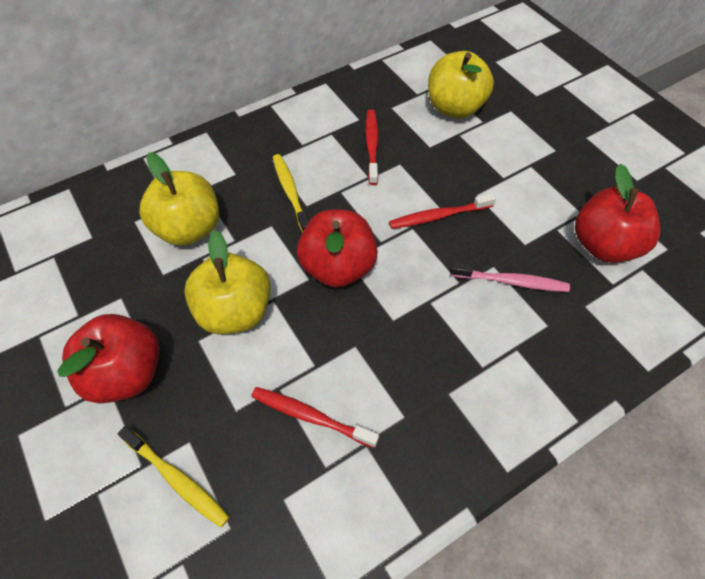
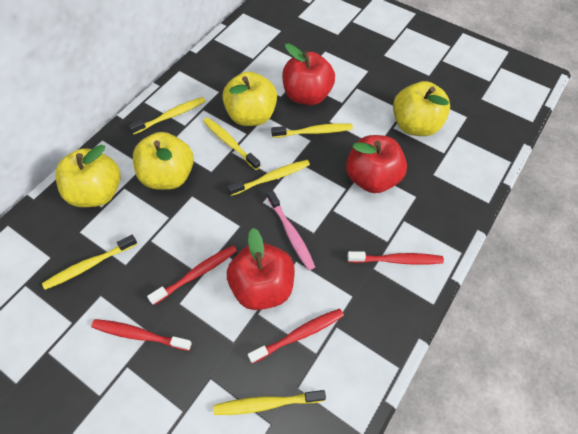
red toothbrush: [251,387,379,448] [365,109,378,185] [389,193,496,229] = 3 -> [91,319,192,351] [147,246,237,305] [248,309,344,363] [347,251,444,265] = 4
yellow apple: [139,152,219,246] [184,230,271,335] [428,51,494,118] = 3 -> [55,145,121,207] [133,132,194,190] [222,72,277,126] [393,81,450,136] = 4
yellow toothbrush: [117,426,229,527] [273,154,309,232] = 2 -> [42,235,137,290] [128,97,206,135] [203,117,261,170] [213,390,326,415] [228,160,310,196] [271,123,353,138] = 6

